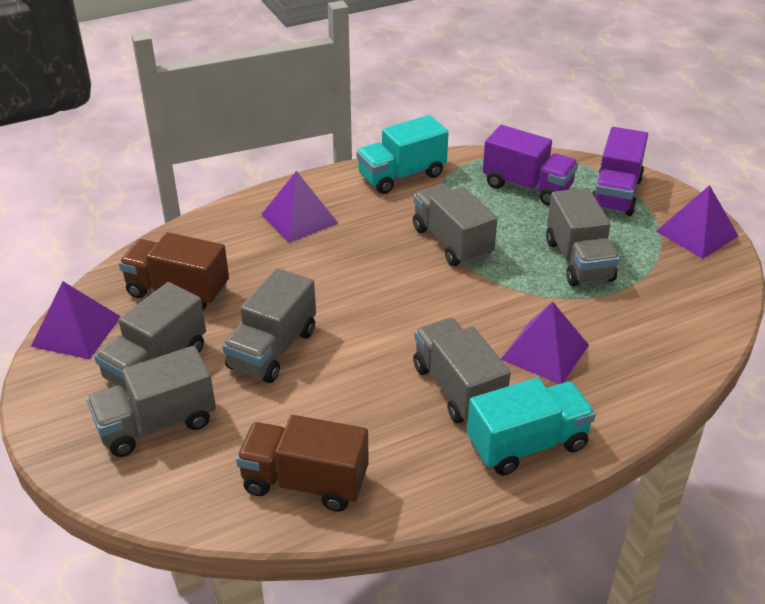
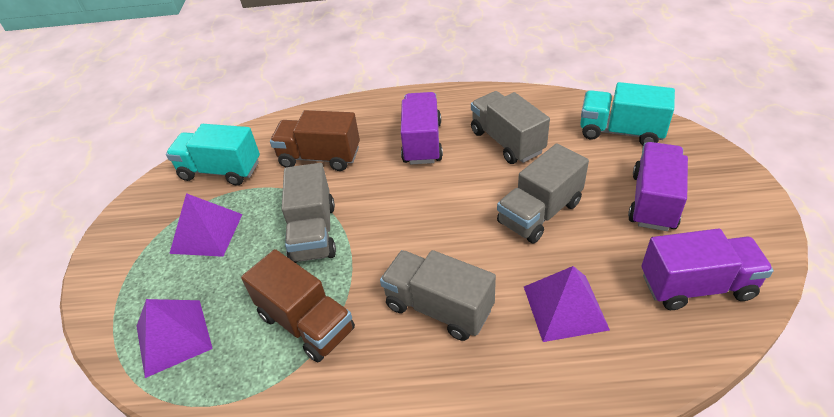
grey truck: [87,346,216,457] [94,282,206,391] [222,268,316,383] [413,184,498,266] [413,318,511,424] [546,188,620,287] = 6 -> [282,163,336,263] [380,250,496,341] [471,91,550,164] [497,143,589,243] = 4
purple pyramid: [31,281,121,359] [261,171,339,243] [501,302,589,384] [656,185,738,259] = 4 -> [136,299,213,378] [169,193,243,257] [524,266,610,342] = 3
purple truck: [483,125,578,206] [592,127,648,216] = 2 -> [401,92,443,164] [628,142,688,231] [641,229,774,310] = 3

